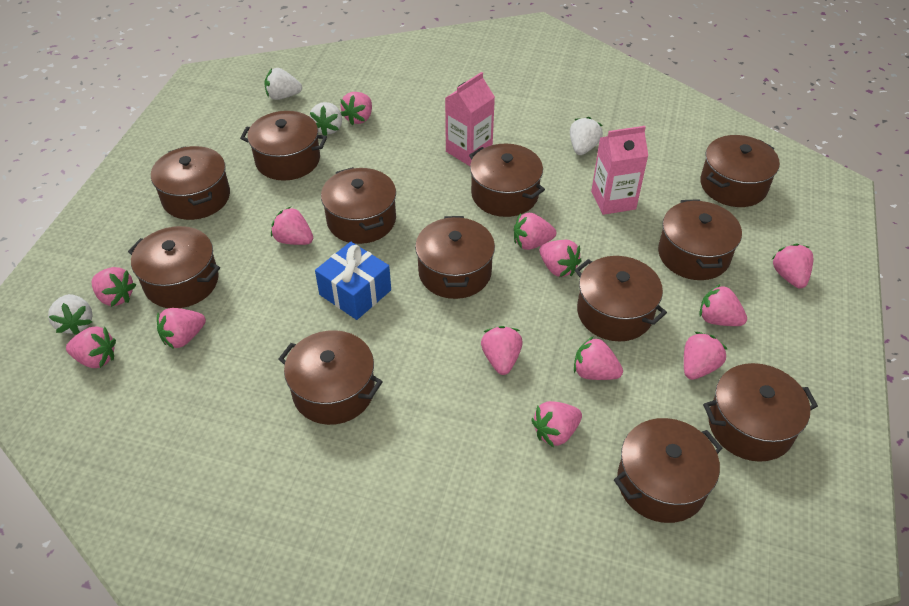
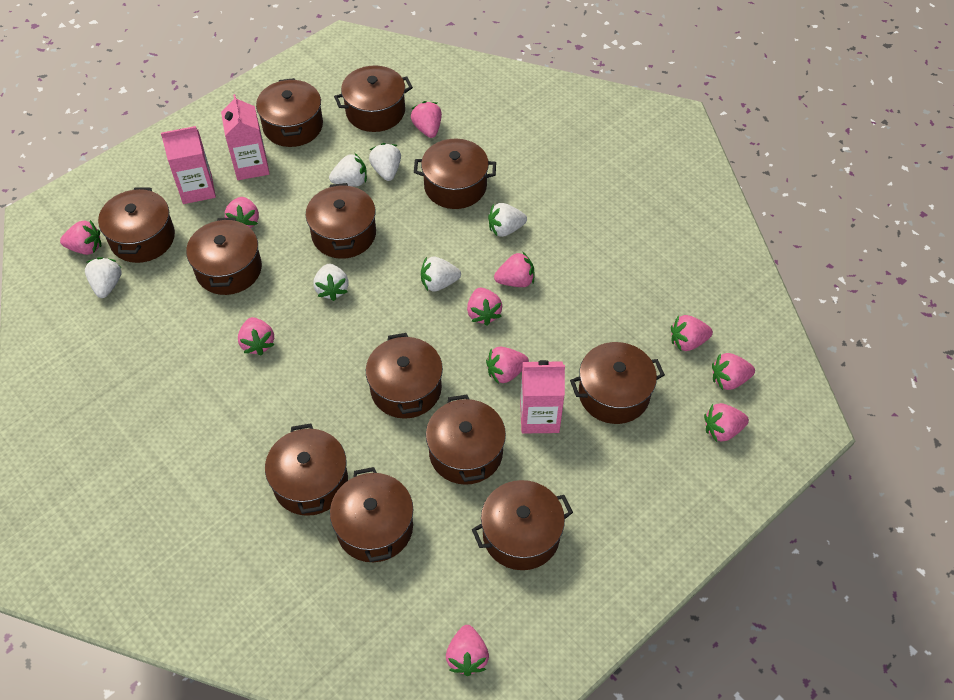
blue gift: [315,242,391,320] = 1 -> none = 0
pink carton: [445,72,495,166] [591,126,648,215] = 2 -> [161,126,216,204] [221,94,270,180] [520,360,565,433] = 3
pink strawberry: [66,326,116,368] [92,267,136,307] [157,308,206,349] [271,207,313,245] [340,92,372,125] [481,326,523,375] [514,213,556,250] [531,401,582,448] [539,240,582,277] [574,337,623,380] [684,332,727,380] [700,284,747,326] [771,243,813,289] = 13 -> [60,220,101,255] [225,197,259,228] [238,317,275,355] [411,101,442,138] [446,625,489,676] [467,288,502,326] [486,347,529,384] [494,252,535,287] [671,315,713,351] [704,403,749,442] [712,353,755,390] = 11
white strawberry: [48,294,93,335] [264,68,302,100] [310,102,342,136] [570,117,603,155] = 4 -> [85,257,122,298] [313,264,349,301] [329,153,367,187] [369,143,401,181] [421,257,461,291] [488,203,527,237] = 6

